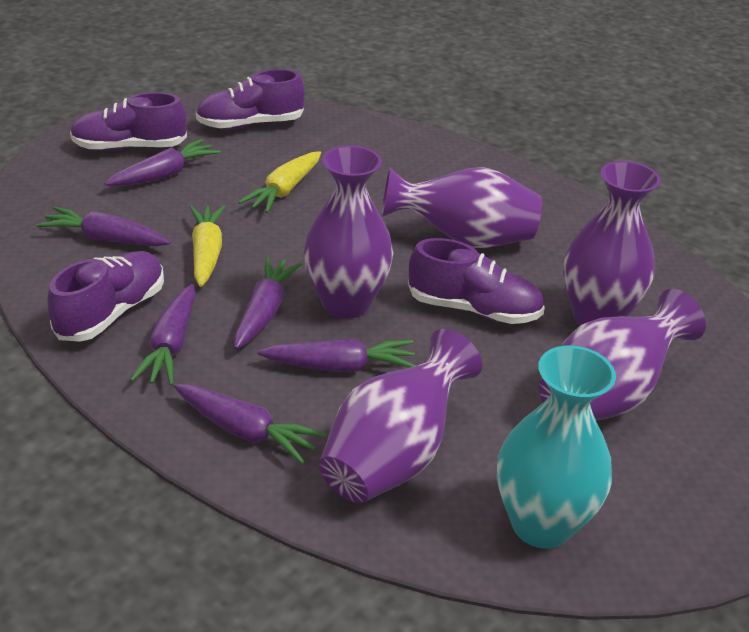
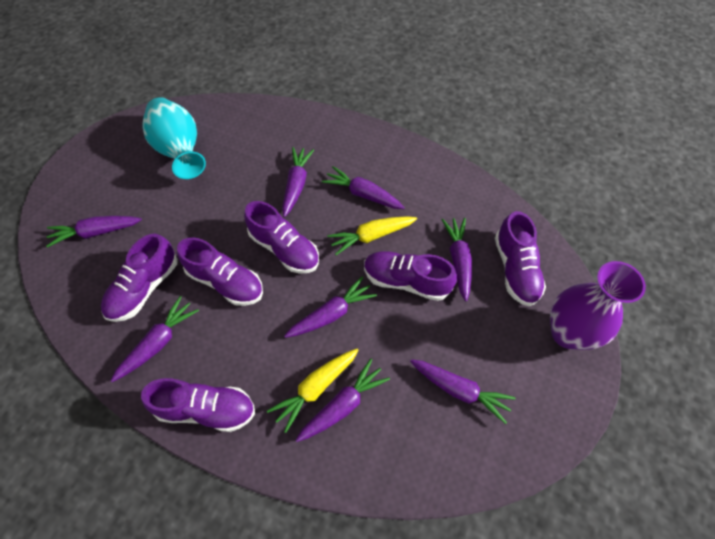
purple carrot: [37,207,171,247] [104,139,221,186] [130,284,196,386] [174,384,326,464] [234,257,302,349] [258,339,417,372] = 6 -> [46,216,142,248] [110,296,199,382] [282,147,314,217] [284,276,377,338] [295,359,390,442] [322,166,405,209] [410,359,516,424] [442,218,472,302] = 8
purple shoe: [47,251,164,342] [70,92,187,151] [196,69,305,129] [408,238,545,324] = 4 -> [101,234,178,322] [141,378,255,432] [177,237,263,306] [244,201,319,273] [364,251,457,301] [495,211,546,306] = 6
purple vase: [303,145,393,319] [319,329,482,503] [381,167,542,248] [538,289,706,421] [563,161,661,325] = 5 -> [550,261,646,350] = 1

